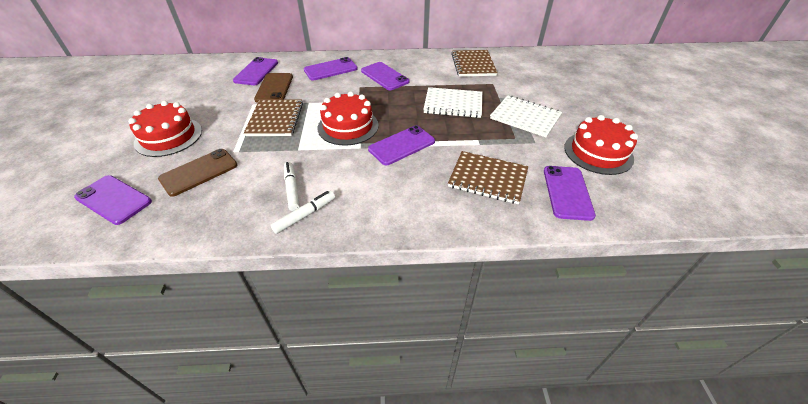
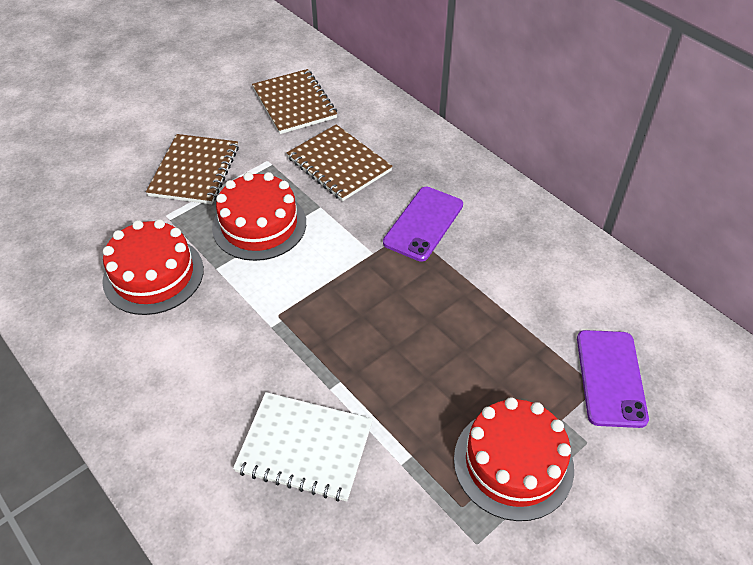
brown phone: [158,149,238,197] [254,73,293,103] = 2 -> none = 0
purple phone: [74,175,152,225] [233,57,278,85] [304,57,358,81] [361,62,410,90] [368,125,435,165] [544,166,596,221] = 6 -> [383,187,463,262] [577,330,649,428] = 2
white marker: [270,191,335,234] [284,162,300,211] = 2 -> none = 0
white notebook: [423,87,482,118] [490,95,562,137] = 2 -> [233,392,373,502] = 1

